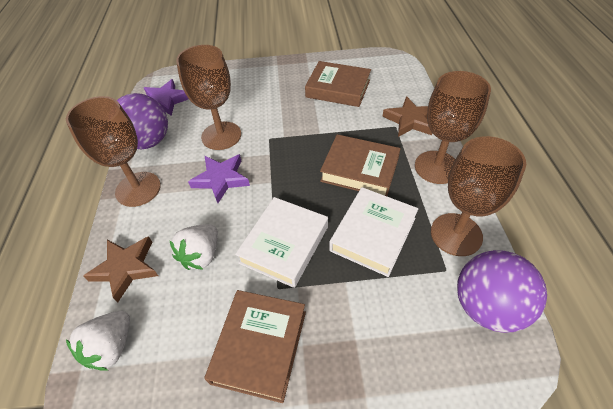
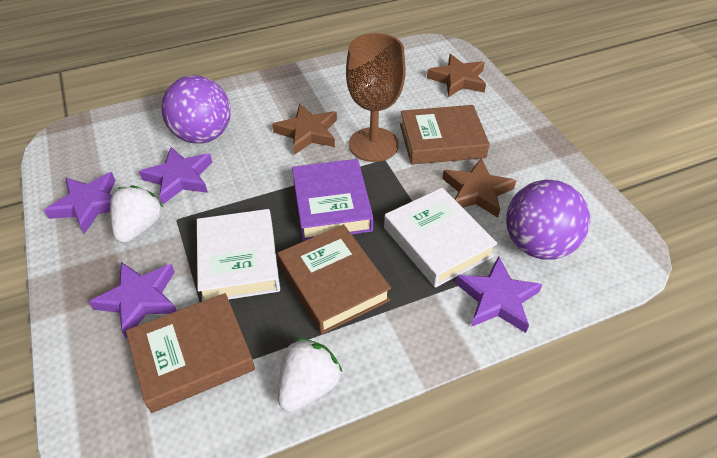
brown goblet: [66,96,161,207] [176,45,241,150] [415,71,491,184] [431,136,526,256] = 4 -> [346,33,406,162] = 1
brown star: [83,236,158,302] [382,96,432,137] = 2 -> [272,104,337,155] [427,54,486,97] [442,158,516,217] = 3
purple book: none = 0 -> [292,159,374,241] = 1
purple star: [144,79,189,116] [188,154,250,203] = 2 -> [44,172,116,234] [89,262,177,338] [139,147,212,204] [455,256,542,333] = 4

